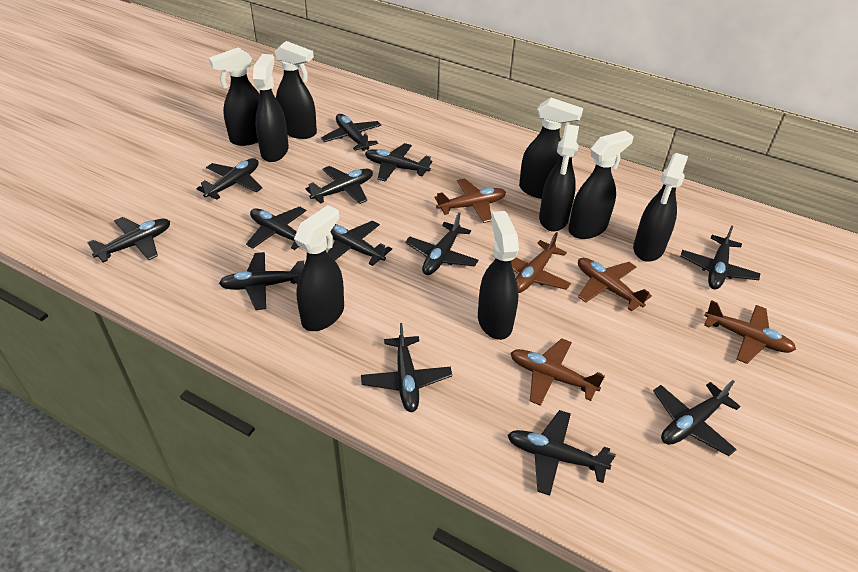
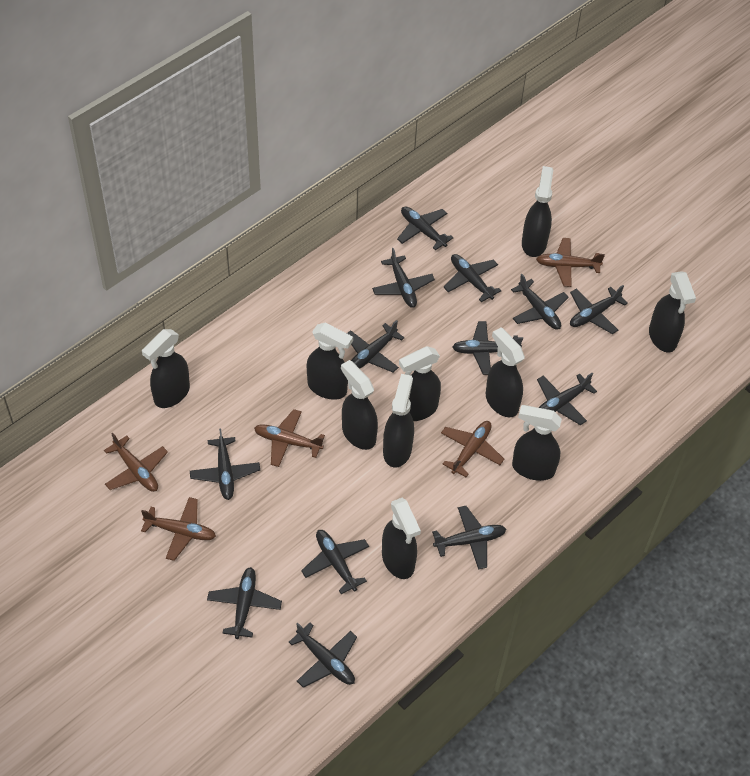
black spray bottle: [209,47,260,146] [253,54,289,162] [274,41,317,139] [294,205,344,331] [478,211,519,340] [519,98,583,199] [539,124,579,232] [568,131,634,239] [633,153,688,262] = 9 -> [142,329,190,408] [307,323,353,400] [341,360,378,450] [382,498,421,579] [383,374,414,468] [399,346,441,421] [486,328,525,417] [512,405,562,481] [522,166,553,257] [649,271,696,353] = 10

